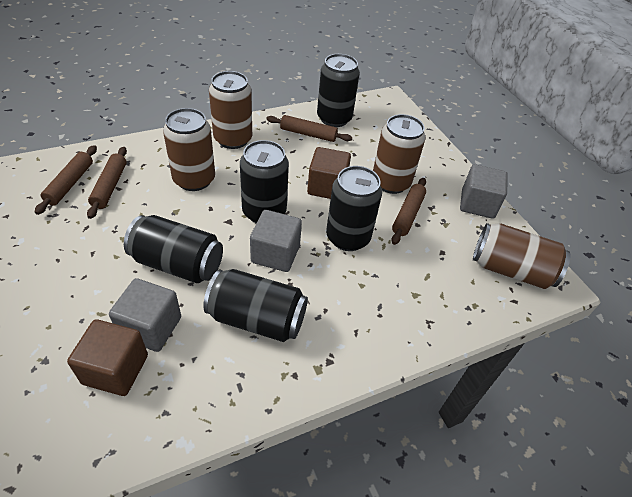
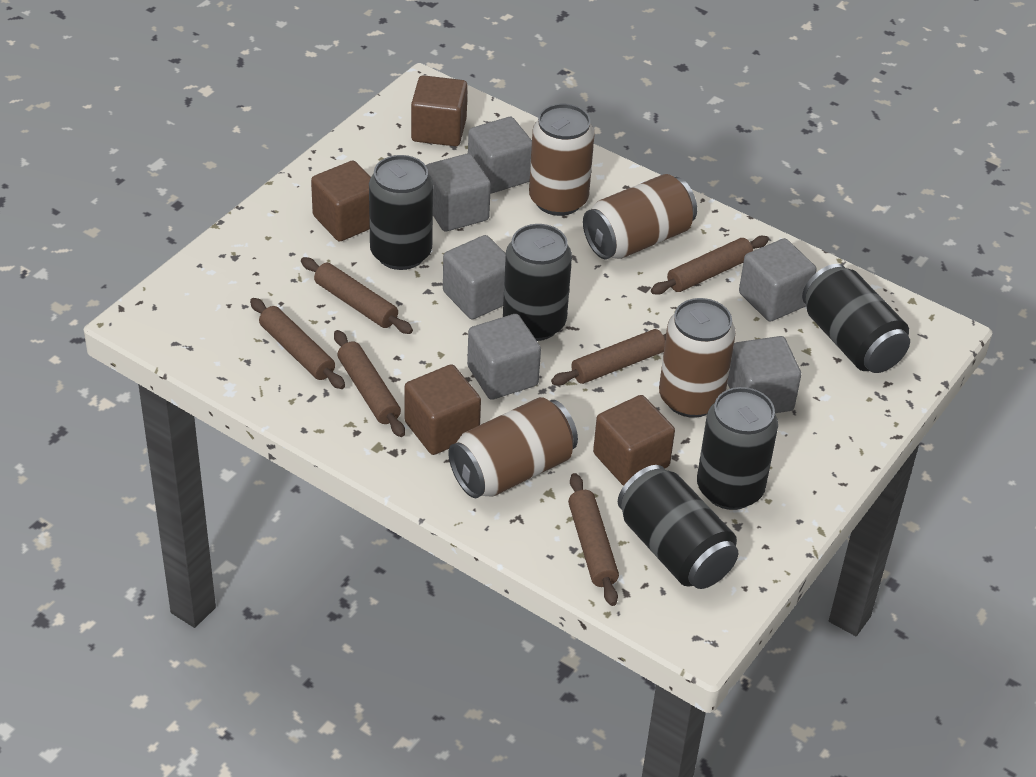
brown cube: [67,319,148,396] [307,147,351,199] = 2 -> [311,161,371,242] [404,364,481,455] [411,75,468,146] [593,395,675,486] = 4
brown rolling pin: [35,145,97,215] [87,147,127,219] [266,115,352,142] [391,178,426,245] = 4 -> [250,298,345,389] [301,257,413,334] [334,330,405,437] [551,329,666,385] [568,473,619,606] [651,236,769,295] = 6
grey cube: [109,278,181,352] [250,210,302,272] [460,164,508,219] = 3 -> [426,153,491,231] [443,235,506,319] [467,314,541,400] [468,117,532,193] [727,336,801,413] [739,238,817,322] = 6

